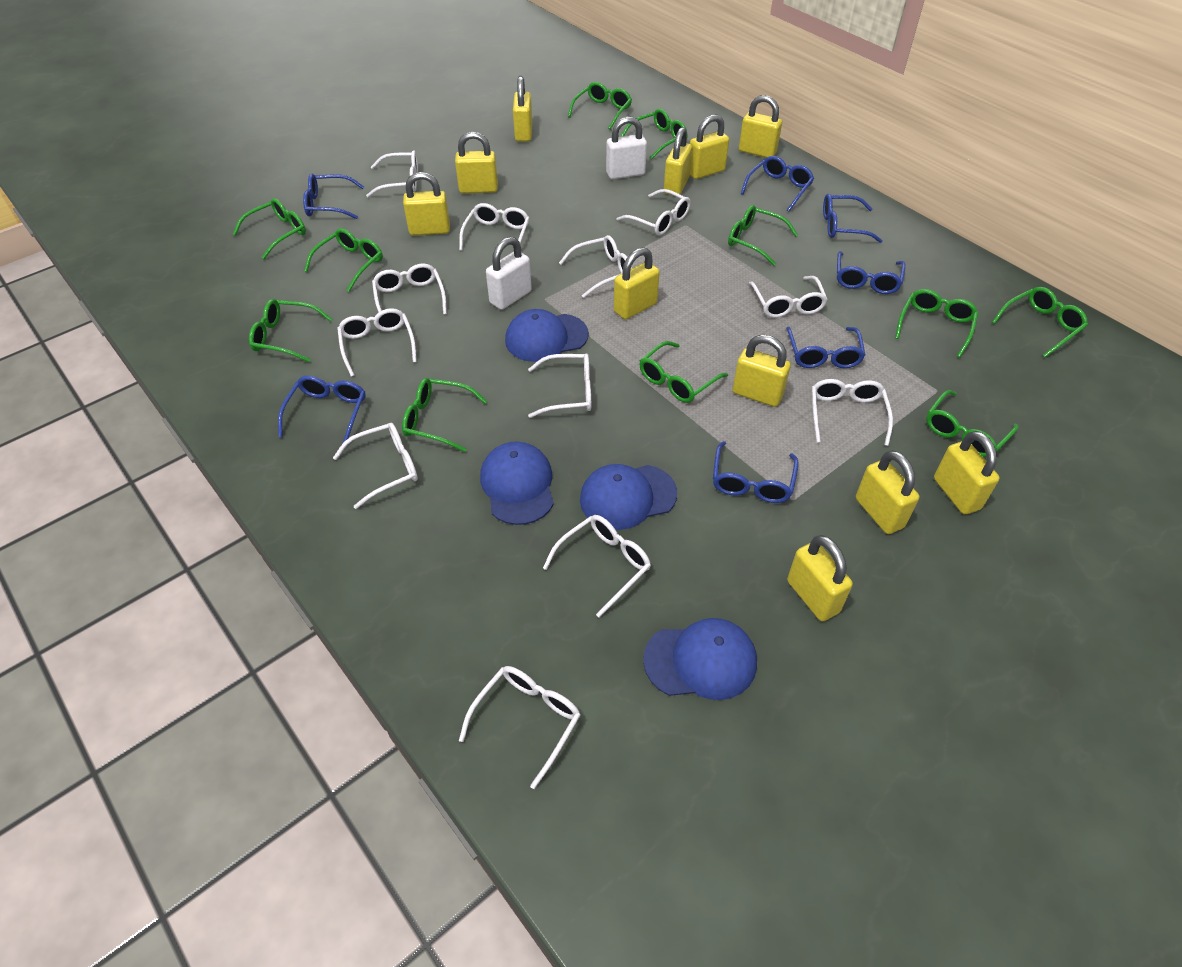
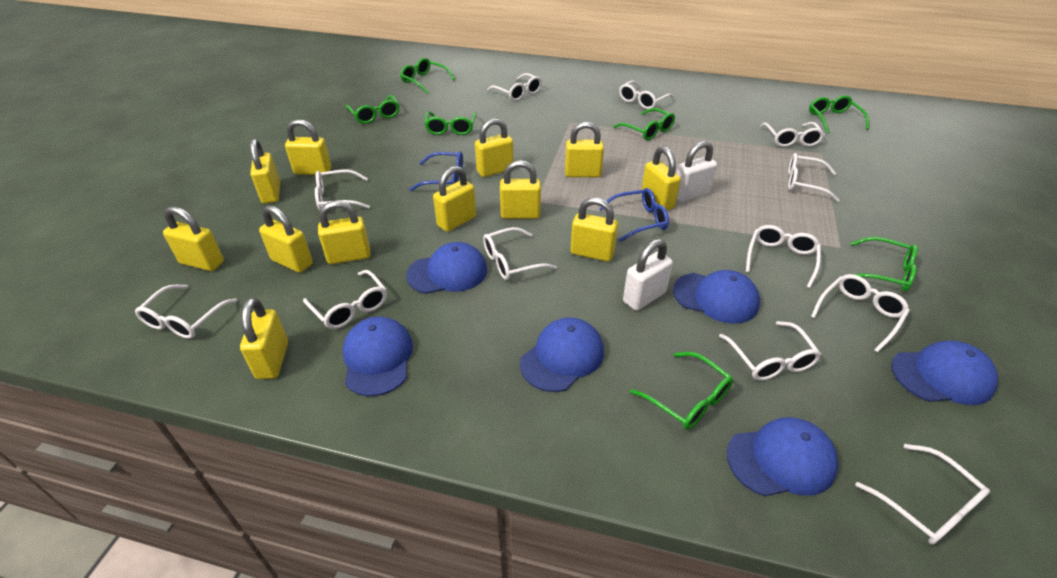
blue cap: [480,441,554,525] [505,309,589,362] [580,464,677,530] [643,618,757,700] = 4 -> [342,317,413,396] [406,242,487,294] [520,317,604,392] [673,270,760,324] [727,417,839,496] [891,341,998,405] = 6
blue glasses: [278,376,366,444] [303,174,364,219] [713,441,799,503] [741,156,814,212] [786,327,865,368] [823,194,883,243] [837,251,906,294] = 7 -> [409,151,463,191] [599,188,669,242] = 2
green glasses: [233,198,306,259] [249,299,332,362] [304,228,383,292] [402,378,488,452] [568,82,632,130] [620,109,688,160] [639,341,728,403] [728,205,798,266] [895,289,978,358] [926,390,1018,457] [992,287,1088,358] = 11 -> [346,95,399,124] [400,58,455,94] [425,111,476,135] [613,108,675,140] [630,352,734,430] [809,95,869,133] [850,237,918,291] = 7
yellow padlock: [403,172,450,236] [455,132,498,193] [513,76,533,142] [614,247,660,320] [664,127,692,195] [690,114,729,179] [733,335,791,407] [739,95,782,158] [787,535,853,621] [856,450,919,534] [934,431,999,514] = 11 -> [163,206,224,271] [240,297,288,379] [250,139,280,203] [259,205,313,273] [285,119,331,175] [318,201,371,264] [433,166,476,232] [475,118,513,177] [500,160,541,219] [565,122,604,177] [571,197,618,262] [641,146,681,211] = 12

